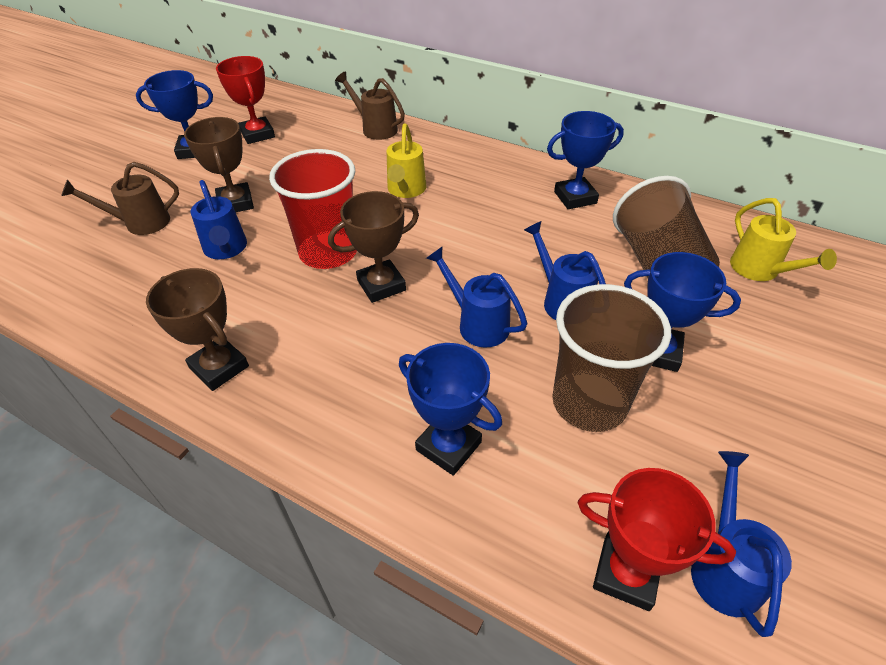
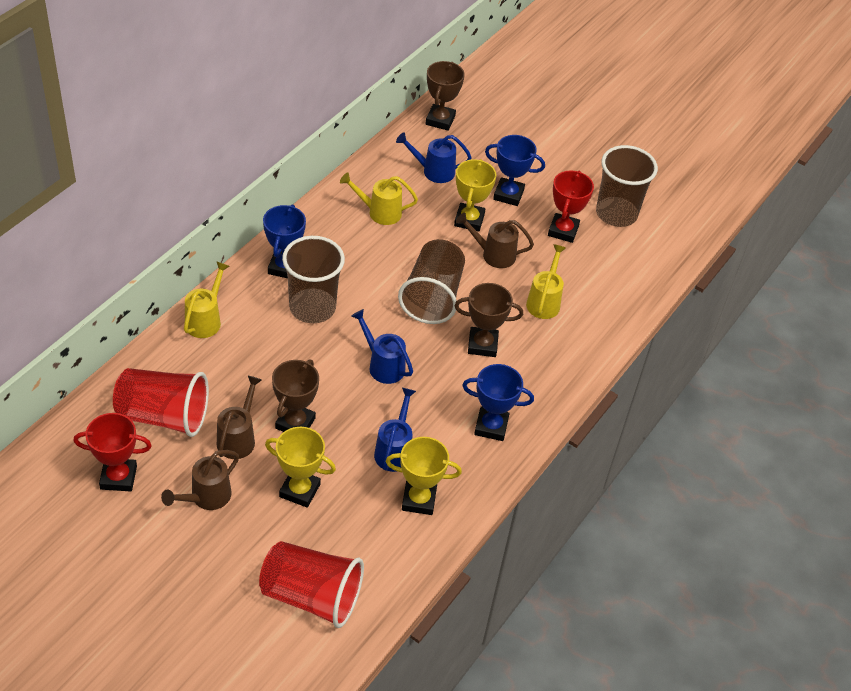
blue trophy: [136,70,213,159] [399,343,502,476] [547,111,624,209] [624,252,741,372] = 4 -> [263,204,306,278] [462,364,534,441] [485,135,545,206] = 3
blue watering can: [191,180,247,259] [426,247,527,348] [524,221,606,320] [691,451,792,637] = 4 -> [352,309,413,384] [374,388,416,472] [396,132,472,183] = 3
brown cup: [552,284,671,432] [613,176,720,278] = 2 -> [282,236,345,323] [398,239,465,324] [596,145,658,227] = 3
brown watering can: [61,162,179,235] [335,71,405,140] = 2 -> [161,450,239,510] [217,376,262,459] [456,213,534,268] = 3
red cup: [269,149,357,269] = 1 -> [113,368,209,437] [259,541,364,628] = 2
yellow trophy: none = 0 -> [265,427,336,508] [386,437,462,515] [454,159,496,232] = 3
yellow watering can: [387,124,426,198] [730,198,837,281] = 2 -> [184,261,229,338] [340,172,418,225] [526,244,566,319] = 3

